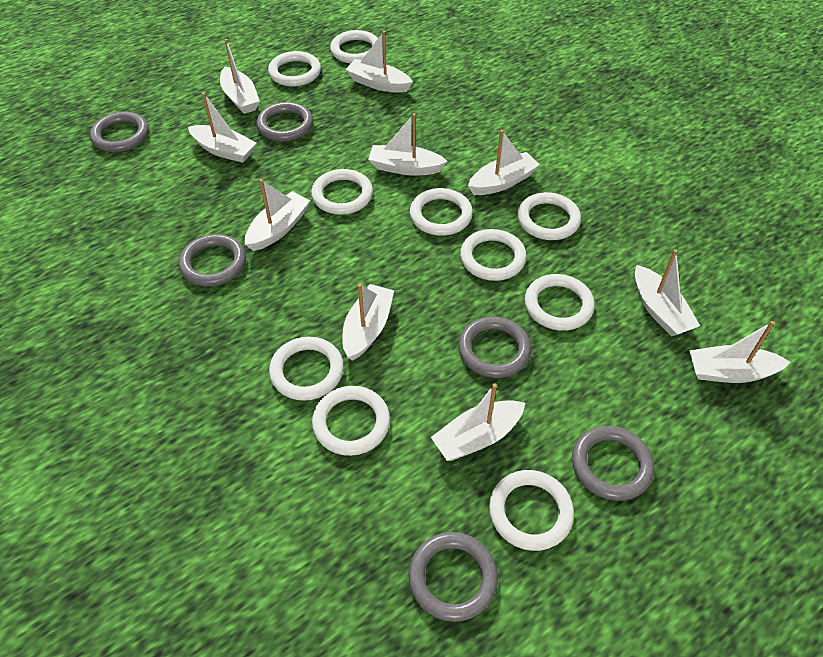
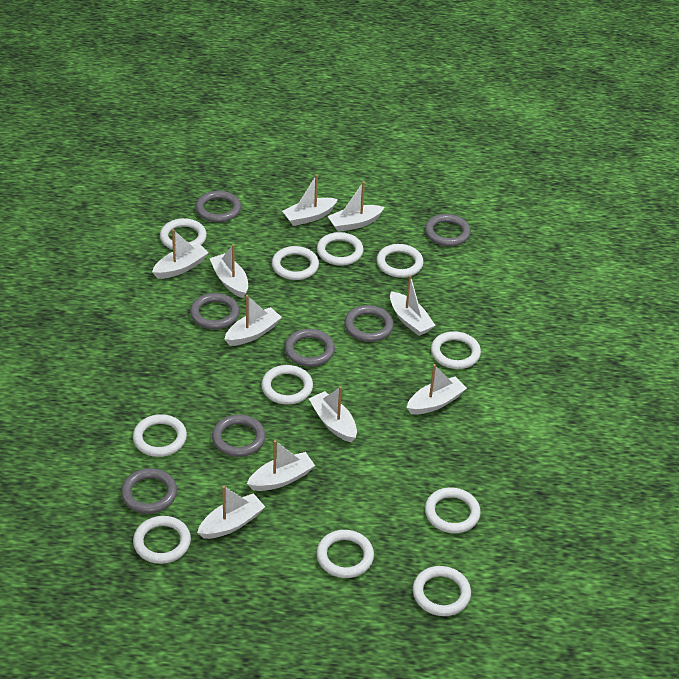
grey ring: [90,112,149,152] [179,234,246,286] [256,102,313,142] [408,532,498,622] [458,316,531,378] [572,426,654,501] = 6 -> [121,468,177,514] [190,293,239,329] [196,191,241,222] [212,415,266,457] [285,329,335,367] [344,305,394,342] [425,214,471,246] = 7
white ring: [268,51,321,87] [269,337,344,401] [311,169,373,215] [312,386,390,456] [330,30,378,64] [410,188,473,236] [460,229,527,281] [489,470,574,551] [517,192,581,240] [525,274,595,331] = 10 -> [133,414,187,457] [133,516,191,564] [160,218,207,251] [261,365,313,405] [272,246,319,280] [316,530,374,578] [317,232,363,266] [377,244,423,278] [413,566,471,616] [425,488,481,533] [431,331,481,369] = 11

